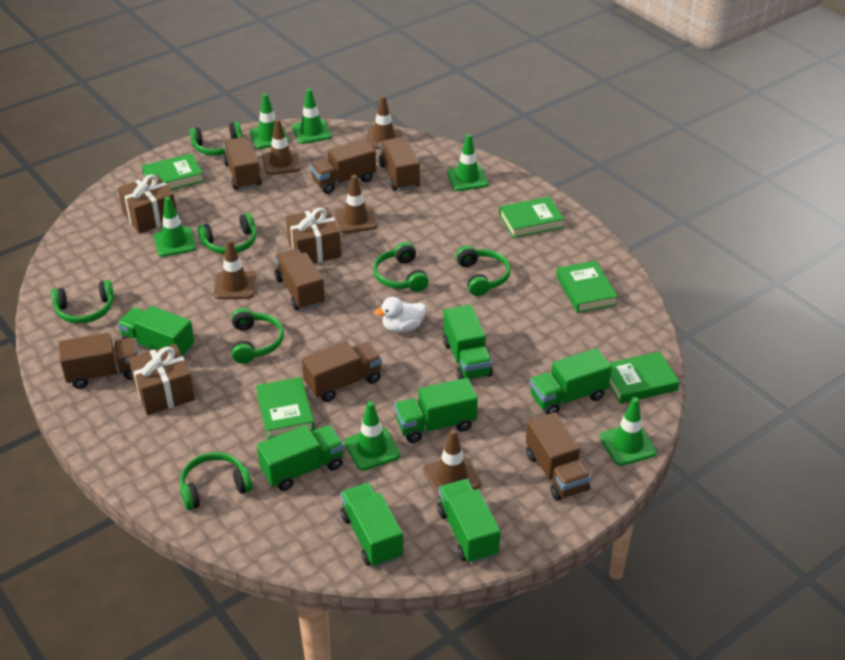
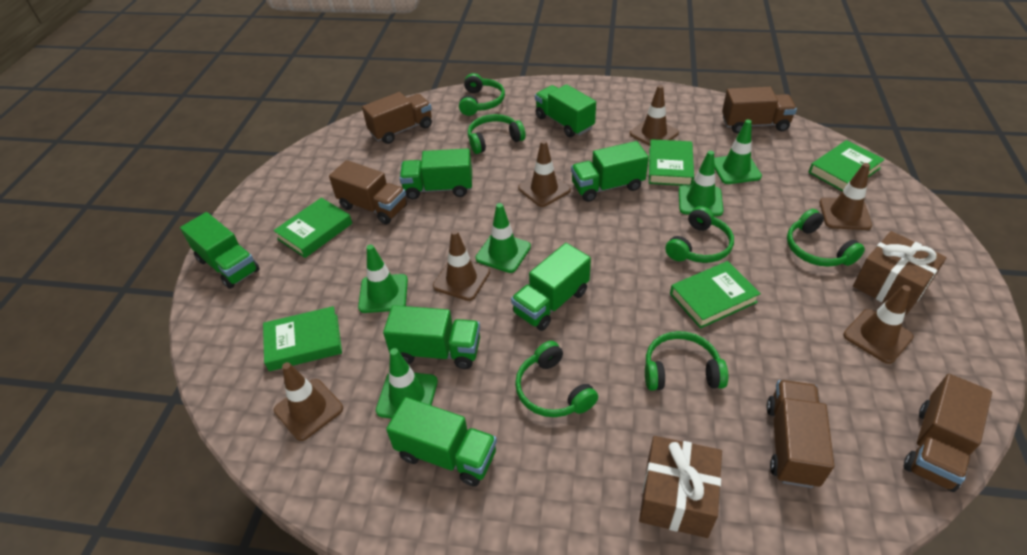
brown gift: [118,174,177,234] [128,344,195,415] [286,207,341,263] = 3 -> [639,436,722,538] [853,231,947,315] = 2
brown traffic cone: [214,239,256,299] [262,119,301,175] [335,175,377,234] [366,96,402,149] [423,429,481,498] = 5 -> [274,362,343,441] [433,230,490,301] [518,140,571,207] [630,85,679,146] [819,163,872,230] [843,285,914,364] = 6
brown truck: [59,333,139,389] [223,137,262,190] [274,248,325,310] [302,341,382,402] [310,139,376,194] [379,138,420,191] [526,412,591,501] = 7 -> [329,160,407,224] [362,92,432,144] [722,87,797,133] [766,380,834,488] [904,374,992,492] = 5
green headphones: [51,280,114,324] [180,452,253,510] [190,122,242,156] [197,213,256,254] [232,308,284,364] [373,242,429,292] [456,246,511,296] = 7 -> [459,73,505,116] [468,114,526,154] [515,341,598,417] [645,331,728,391] [665,206,734,263] [787,209,865,267] = 6
green traffic cone: [154,197,196,257] [250,93,289,149] [292,89,332,144] [344,401,400,471] [447,134,489,191] [599,397,657,466] = 6 -> [358,244,408,313] [376,348,438,419] [476,203,531,273] [679,151,723,216] [714,120,762,184] = 5
white duck: [374,297,426,333] = 1 -> none = 0

